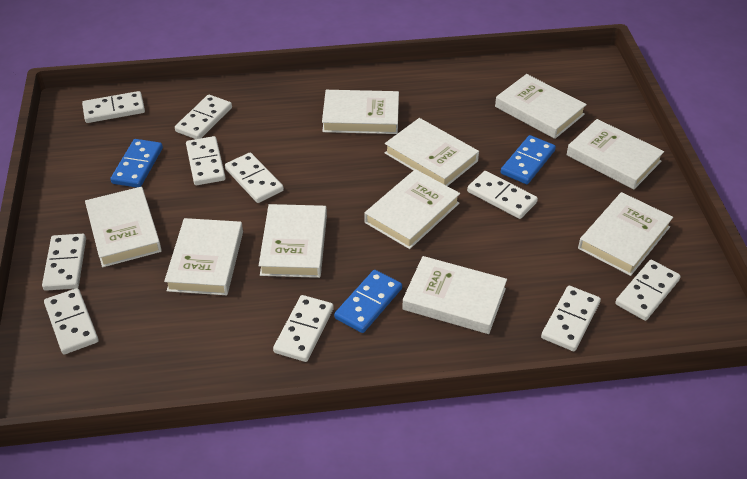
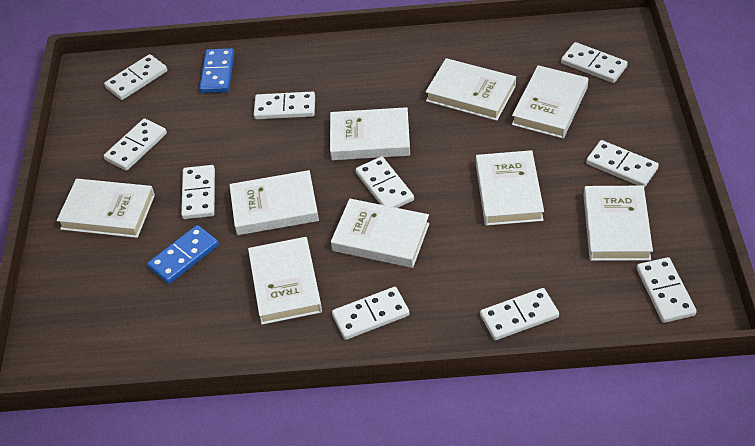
blue domino: [110,139,163,188] [334,270,402,333] [501,135,556,184] = 3 -> [147,225,219,284] [199,48,234,93] = 2
white book: [85,187,162,267] [164,218,243,295] [259,204,327,278] [322,90,399,134] [364,169,460,249] [385,118,479,186] [402,256,507,334] [495,74,587,139] [567,119,664,189] [578,192,673,276] = 10 -> [57,179,155,238] [229,170,319,235] [248,237,322,325] [330,107,410,160] [331,199,429,268] [426,58,516,121] [476,150,544,226] [512,65,589,138] [584,186,653,261] = 9

